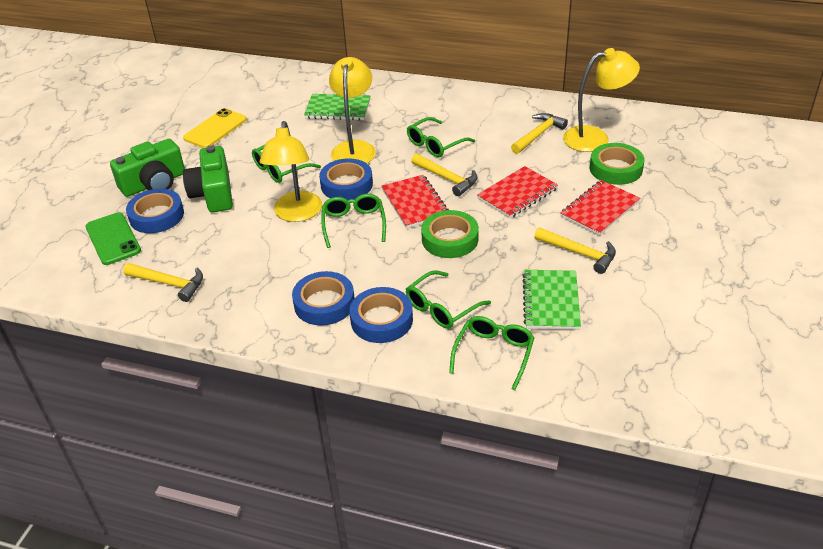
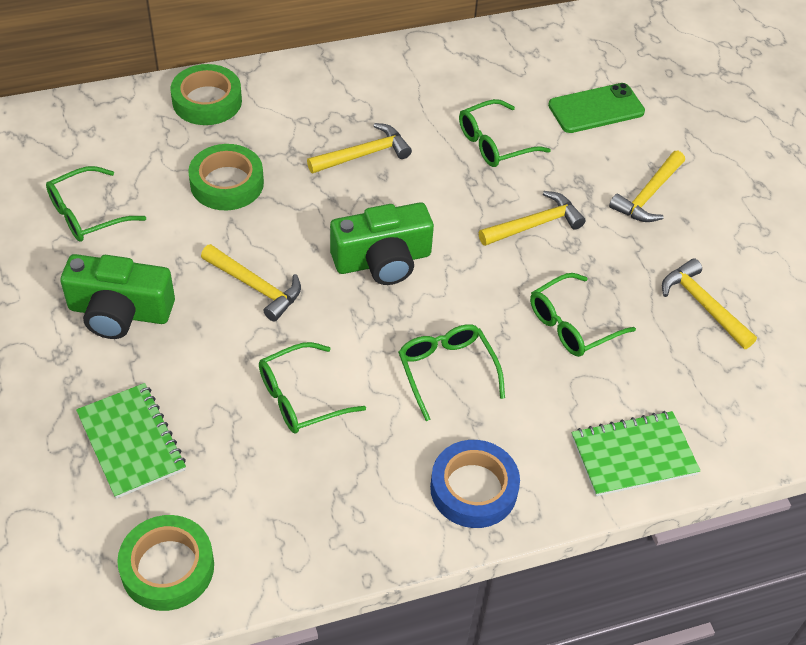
blue tape: [126,189,184,233] [292,271,355,326] [319,158,373,200] [350,287,413,343] = 4 -> [430,440,520,528] = 1
green tape: [421,210,479,258] [590,143,644,185] = 2 -> [117,515,214,611] [171,64,242,125] [188,144,264,210] = 3
red notebook: [382,175,449,228] [477,166,558,218] [560,180,640,236] = 3 -> none = 0
yellow hammer: [123,263,203,302] [411,154,477,196] [511,113,568,154] [534,227,616,274] = 4 -> [201,244,301,322] [307,123,412,173] [479,191,586,246] [609,151,685,222] [662,258,757,349] = 5
yellow lamp: [260,121,322,222] [329,57,376,163] [563,48,640,152] = 3 -> none = 0
yellow phone: [183,108,247,148] = 1 -> none = 0

